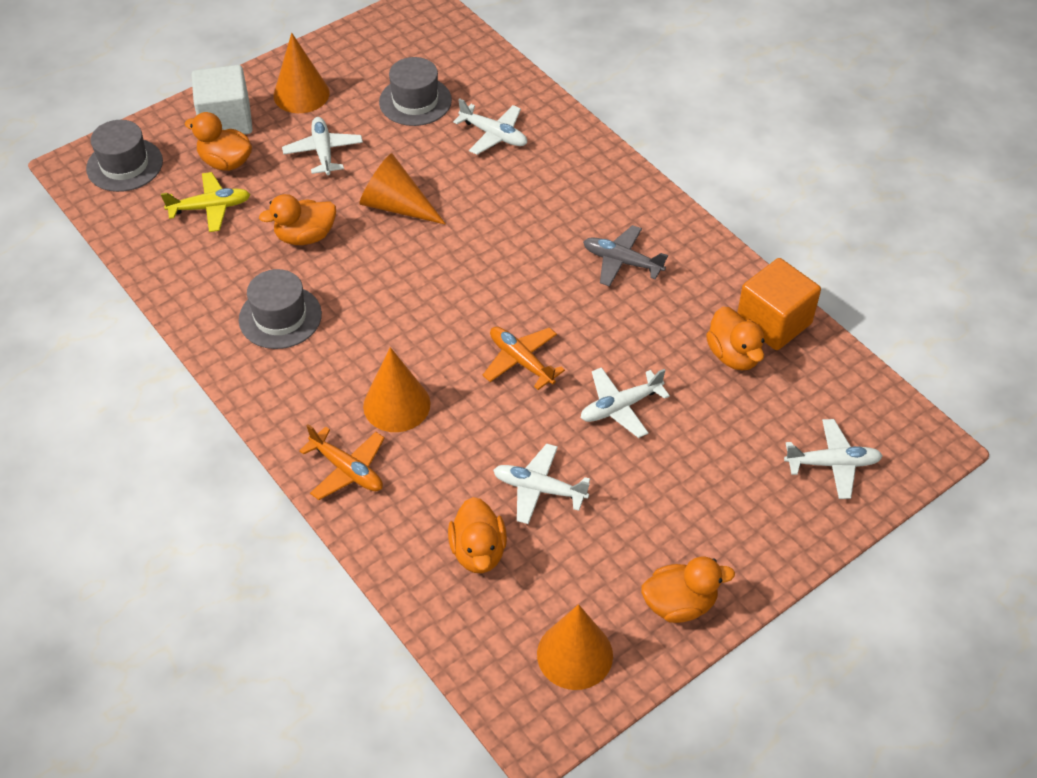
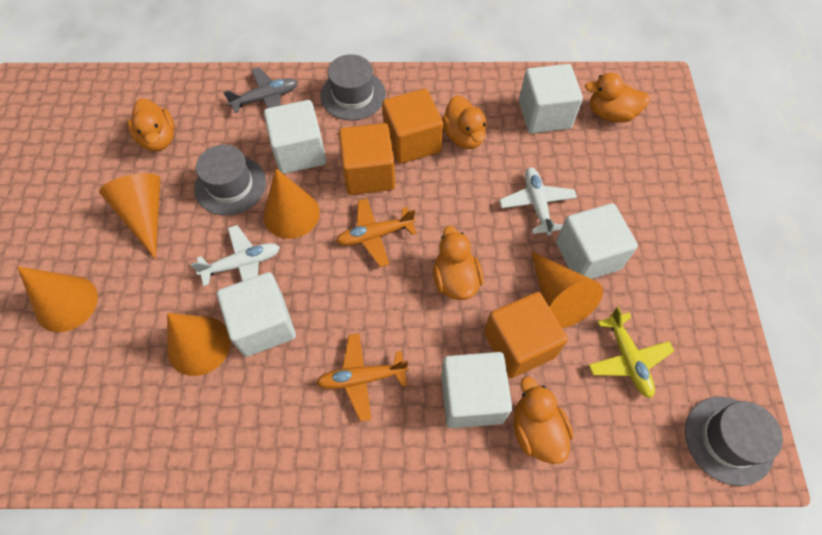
orange cone: [274,33,330,113] [359,153,446,225] [363,347,430,432] [537,604,613,690] = 4 -> [17,266,98,332] [99,173,161,259] [167,313,231,376] [263,169,320,239] [531,251,603,328] = 5
orange cube: [737,258,821,350] = 1 -> [339,123,395,195] [382,89,443,164] [484,292,568,378] = 3
white cube: [191,65,253,134] = 1 -> [217,272,296,357] [264,100,326,174] [441,352,512,428] [519,64,583,134] [556,203,638,279] = 5
white plane: [282,117,363,175] [453,98,527,155] [493,443,590,524] [581,367,670,438] [784,419,883,499] = 5 -> [191,225,280,286] [499,168,577,236] = 2

